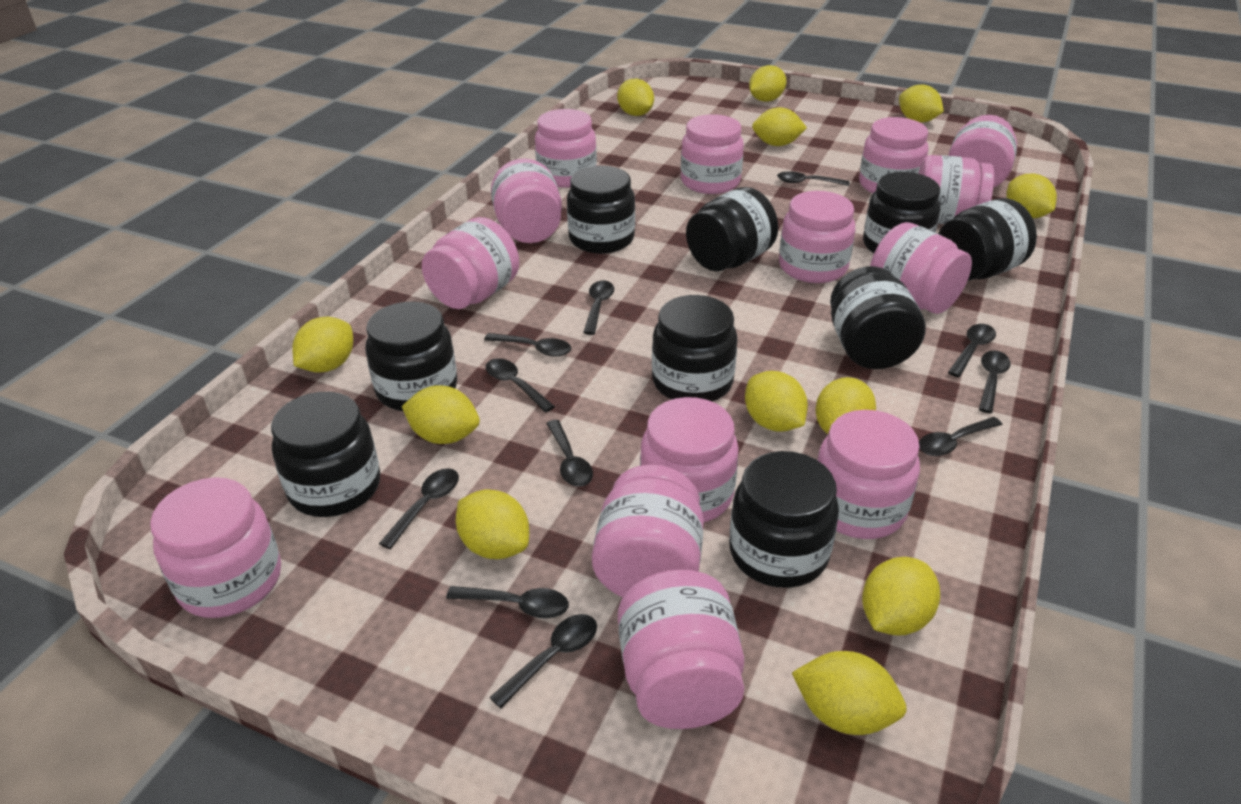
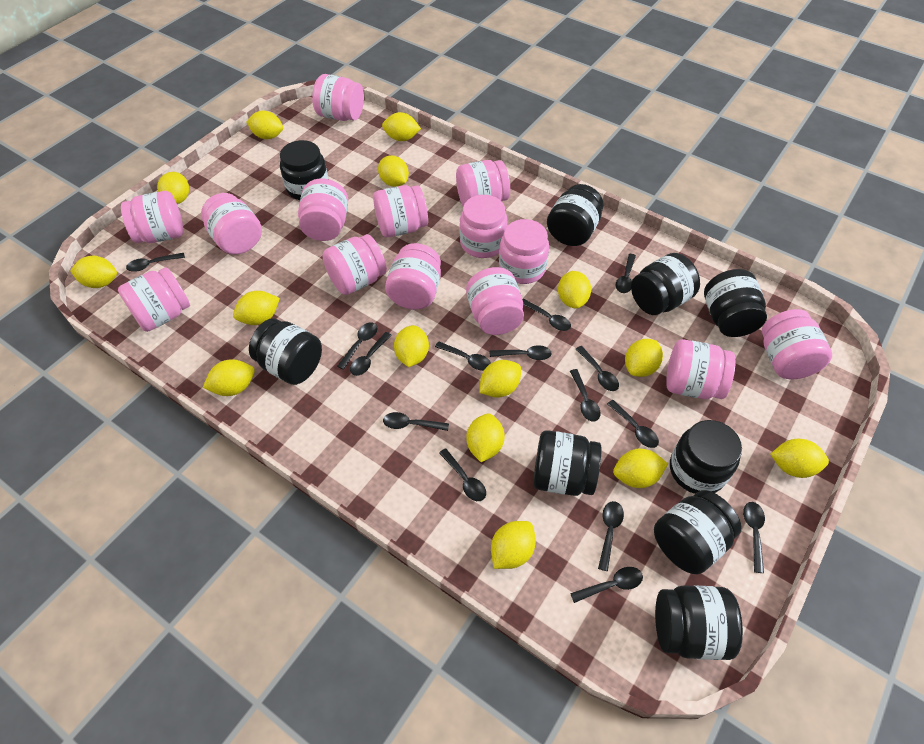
black spoon: [379,468,459,549] [446,586,569,619] [484,333,571,357] [486,358,555,413] [489,614,597,708] [546,420,593,487] [583,280,614,335] [777,171,850,186] [919,417,1002,456] [948,324,996,377] [979,350,1010,413] = 11 -> [126,253,185,272] [337,322,377,370] [350,332,392,376] [383,412,449,431] [435,342,491,371] [439,448,486,501] [490,345,552,360] [522,299,571,331] [570,369,600,421] [570,567,643,603] [576,346,619,391] [598,501,624,571] [607,400,659,448] [616,254,636,293] [743,502,765,573] = 15
yellow lemon: [293,317,353,373] [402,385,480,444] [456,490,529,559] [617,79,654,116] [745,371,808,432] [749,65,787,102] [752,107,807,146] [792,651,907,735] [816,377,876,434] [862,557,940,635] [899,84,944,123] [1006,173,1057,218] = 12 -> [71,256,117,288] [157,172,189,204] [203,359,255,396] [233,291,280,325] [246,110,283,139] [378,155,409,187] [382,112,421,141] [394,325,429,367] [466,413,505,462] [479,360,521,398] [491,521,536,569] [558,271,591,309] [613,448,668,488] [625,339,663,377] [770,439,829,478] = 15

